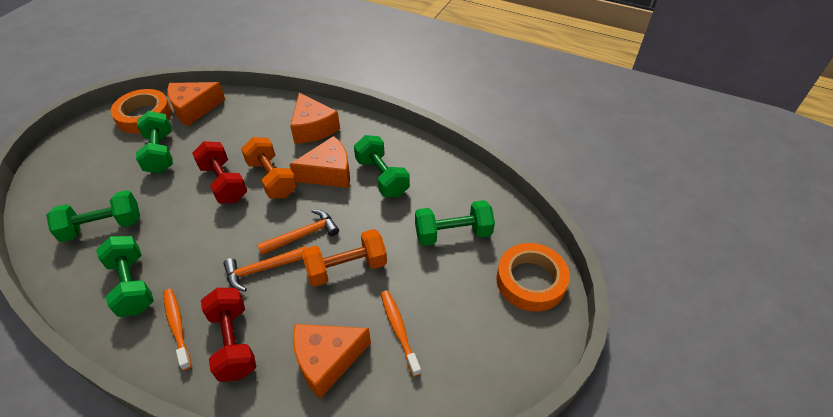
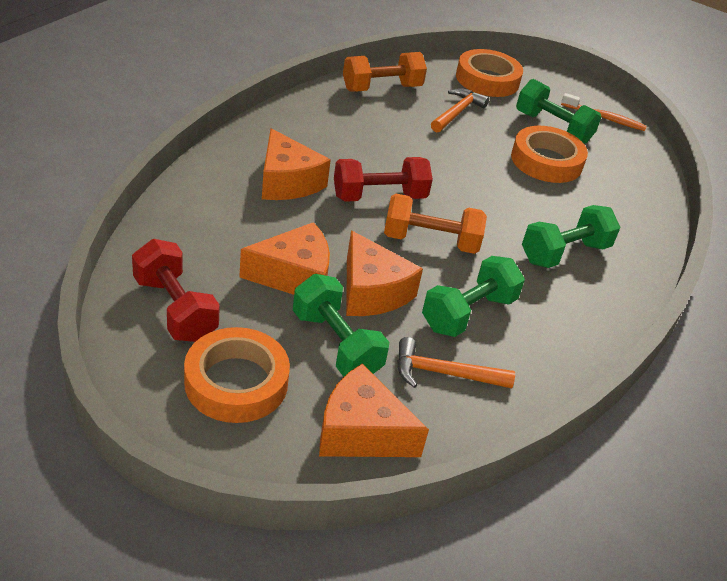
green dumbbell: [46,190,140,242] [96,236,154,317] [136,111,173,173] [354,135,410,197] [415,200,495,246] = 5 -> [293,274,389,377] [422,256,525,337] [516,79,601,144] [522,205,620,268] = 4
orange tape: [110,89,172,134] [496,243,570,312] = 2 -> [184,327,290,423] [456,49,523,97] [511,126,588,183] = 3
orange toothbrush: [163,289,192,371] [381,290,421,377] = 2 -> [561,93,647,131] = 1

